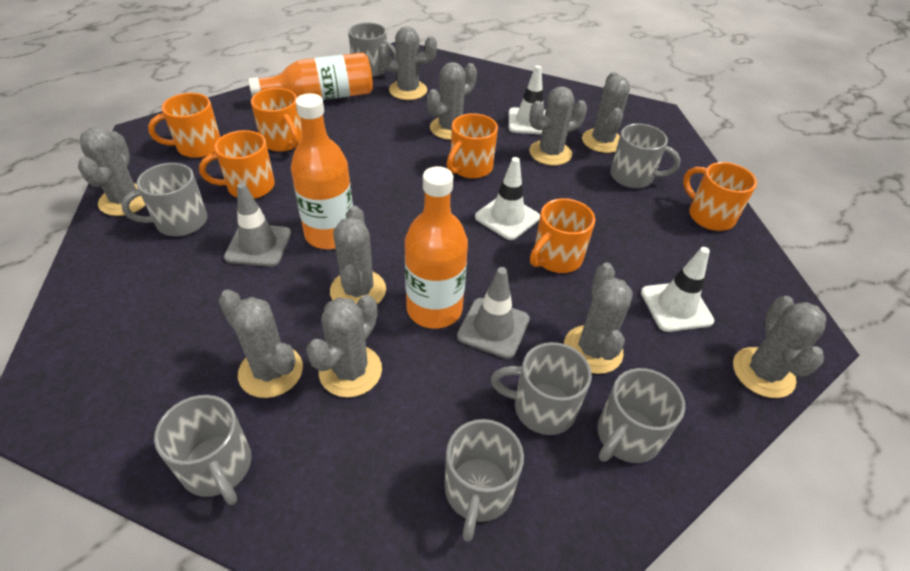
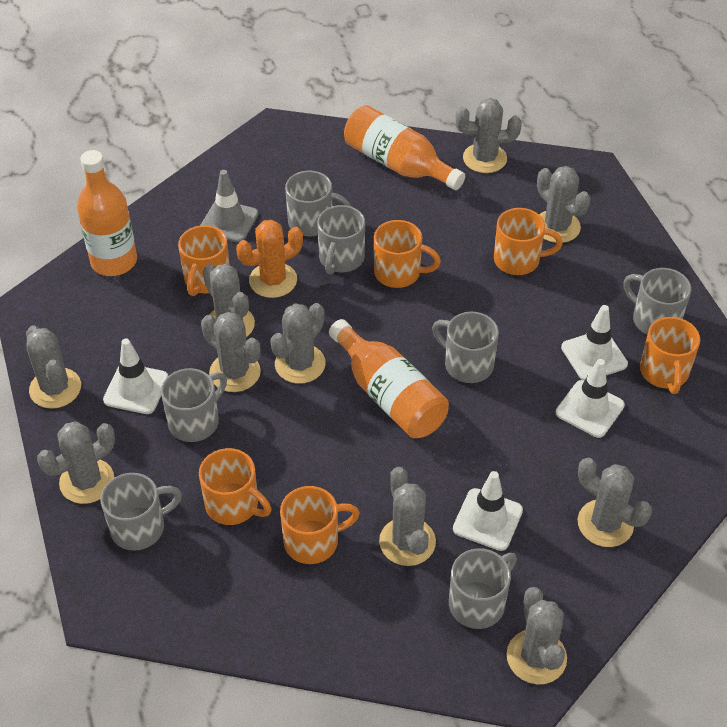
grey traffic cone: [224,183,291,267] [457,267,530,359] = 2 -> [201,170,258,243] = 1
orange cactus: none = 0 -> [236,220,303,298] = 1
white traffic cone: [475,157,540,240] [509,65,545,135] [641,247,714,332] = 3 -> [103,339,168,414] [453,471,523,551] [556,359,625,438] [561,305,628,380] = 4

